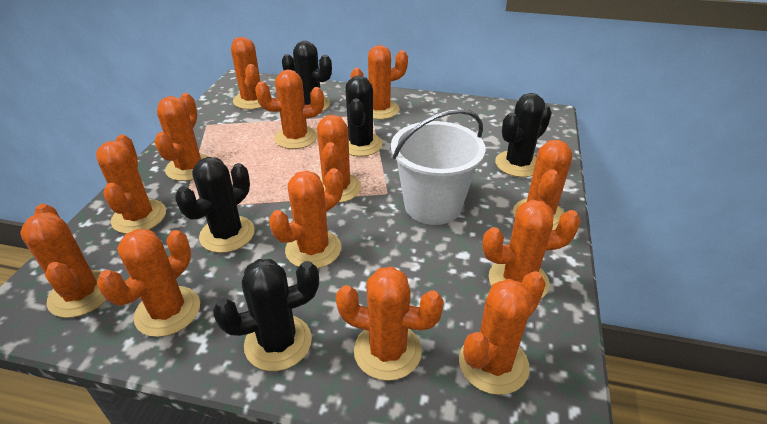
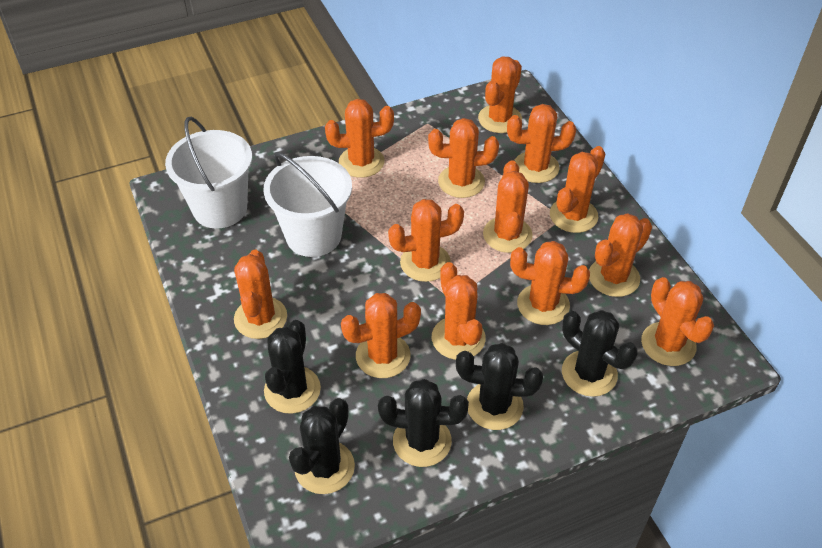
white bucket: [391,109,486,225] = 1 -> [165,117,252,229] [264,152,352,257] = 2

